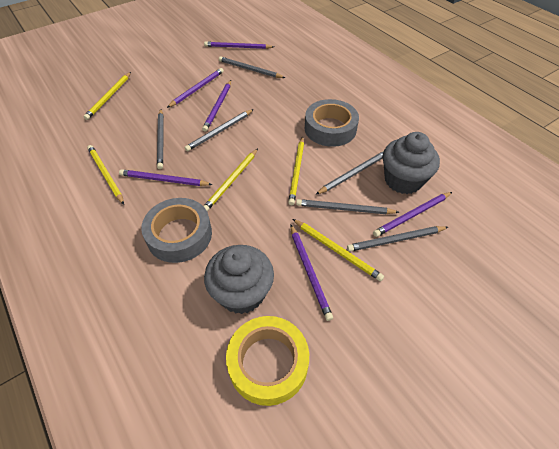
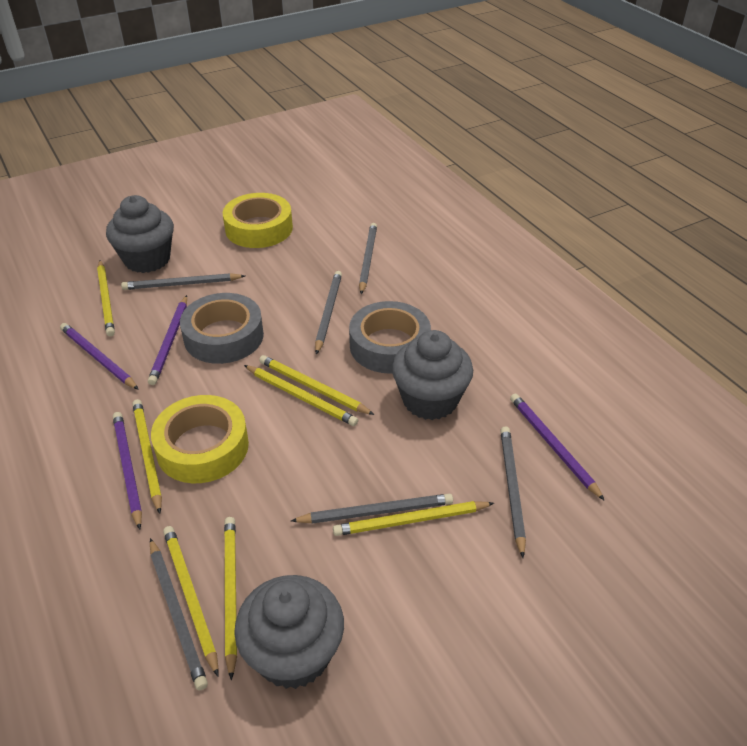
grey cupcake: [204,245,274,314] [383,132,440,194] = 2 -> [106,195,174,273] [234,575,344,689] [392,330,473,420] = 3
purple pencil: [119,169,213,186] [167,68,224,108] [202,80,231,132] [204,42,274,49] [291,225,333,321] [373,192,452,237] = 6 -> [60,323,139,390] [113,412,142,530] [148,295,187,385] [510,393,605,501] = 4
yellow pencil: [83,72,131,120] [87,145,124,204] [203,149,258,211] [288,136,304,205] [293,219,384,282] = 5 -> [97,260,115,336] [132,399,162,514] [163,526,219,677] [224,517,237,680] [244,365,358,426] [259,355,374,415] [333,501,494,536] = 7
yellow tape: [226,316,309,406] = 1 -> [151,395,249,483] [223,193,293,248] = 2

